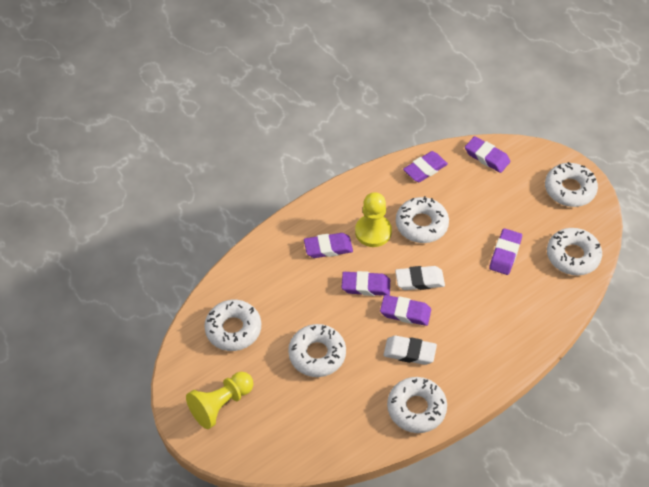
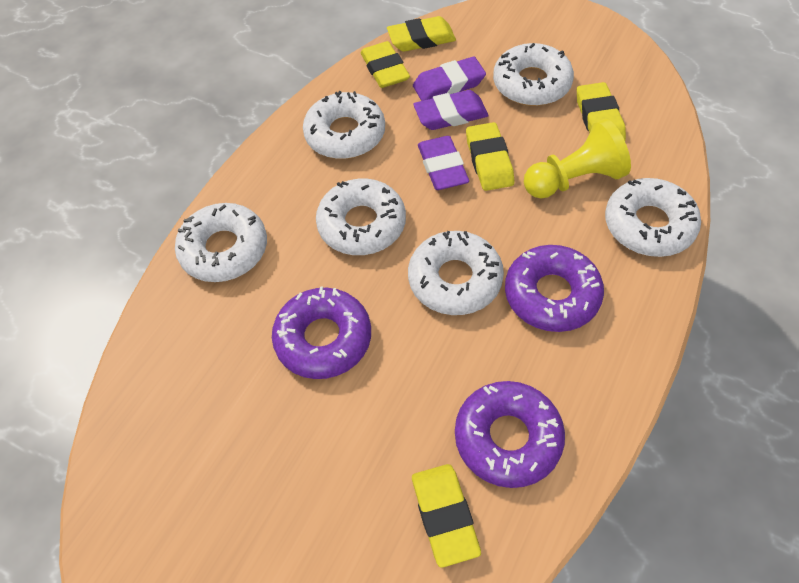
purple donut: none = 0 -> [272,286,371,379] [455,381,565,488] [505,245,604,332] = 3
purple eraser: [304,233,353,258] [341,271,390,296] [380,295,431,326] [403,151,448,182] [465,136,510,173] [489,228,522,275] = 6 -> [413,56,486,101] [413,90,489,130] [418,136,469,190] = 3
white eraser: [383,336,437,365] [395,266,445,290] = 2 -> none = 0
yellow eraser: none = 0 -> [360,41,410,88] [387,16,456,52] [412,464,481,568] [466,122,514,191] [577,82,626,140] = 5
yellow pawn: [186,372,253,429] [355,192,392,247] = 2 -> [524,119,631,198] = 1

